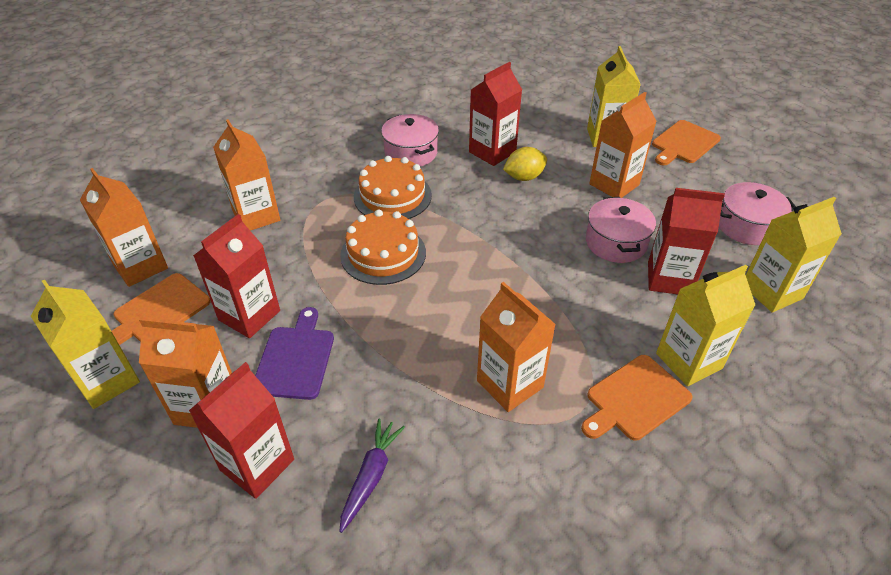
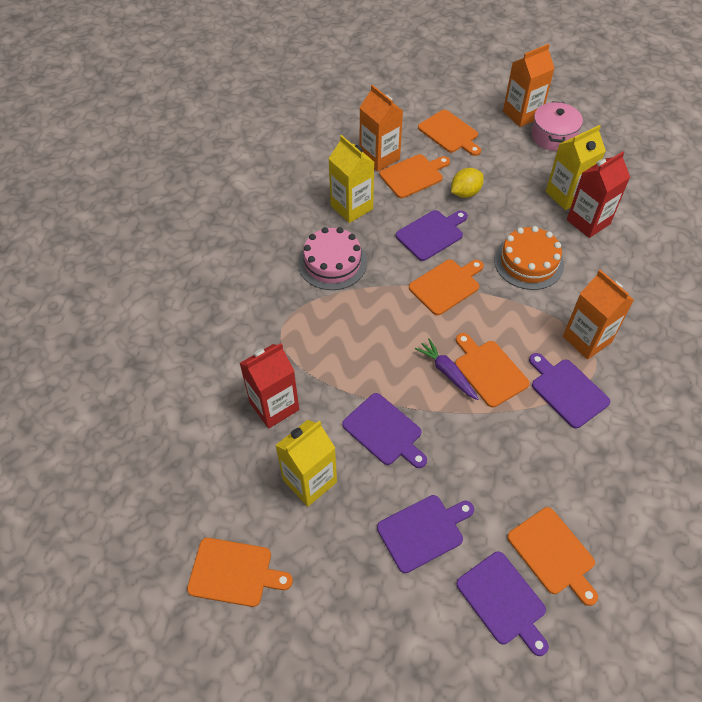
orange cake: [340,209,426,285] [354,156,432,219] = 2 -> [494,226,564,290] = 1
orange carton: [80,168,168,287] [139,317,232,428] [213,119,280,231] [477,282,556,412] [589,92,657,198] = 5 -> [359,85,403,172] [503,44,555,127] [563,270,634,360] = 3
orange cutting board: [112,273,210,345] [581,355,693,441] [652,120,721,165] = 3 -> [187,538,293,607] [379,154,450,198] [409,259,484,315] [418,110,481,156] [455,333,530,408] [507,507,598,606] = 6
pink cake: none = 0 -> [298,227,367,290] = 1
pink pot: [381,114,439,167] [586,197,656,263] [719,182,796,245] = 3 -> [531,101,583,151] = 1
purple cutting board: [255,307,334,400] = 1 -> [342,393,427,468] [377,495,474,573] [396,210,468,261] [456,551,549,656] [529,353,610,429] = 5
red carton: [189,362,294,499] [193,214,280,338] [469,62,522,166] [648,188,725,294] = 4 -> [240,343,299,429] [567,152,630,238] = 2
yellow carton: [31,279,140,409] [587,46,641,147] [656,265,755,386] [746,197,842,312] = 4 -> [275,420,337,507] [328,135,374,223] [546,125,606,210] = 3

